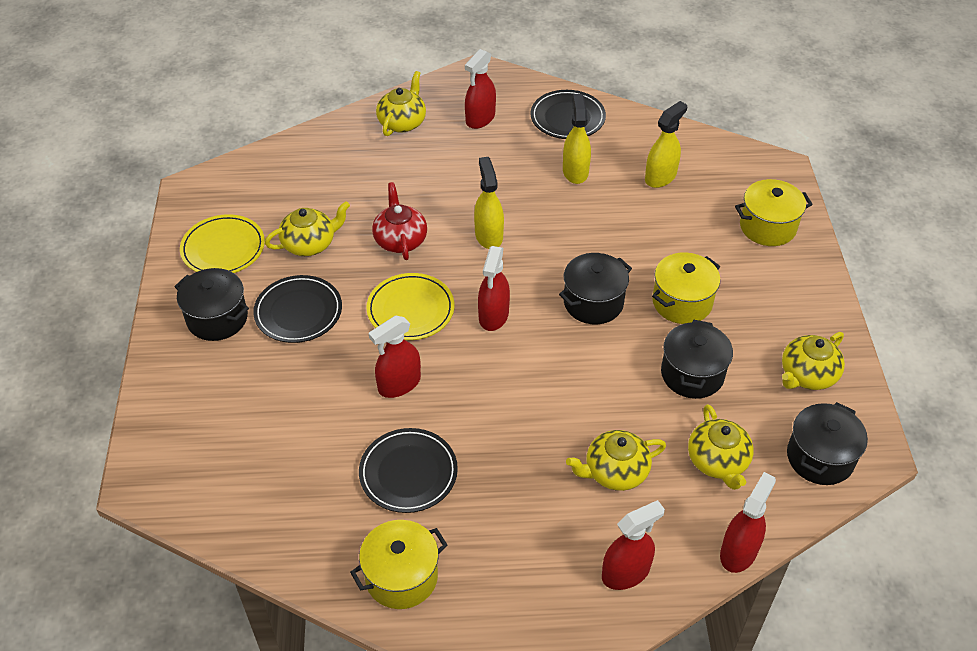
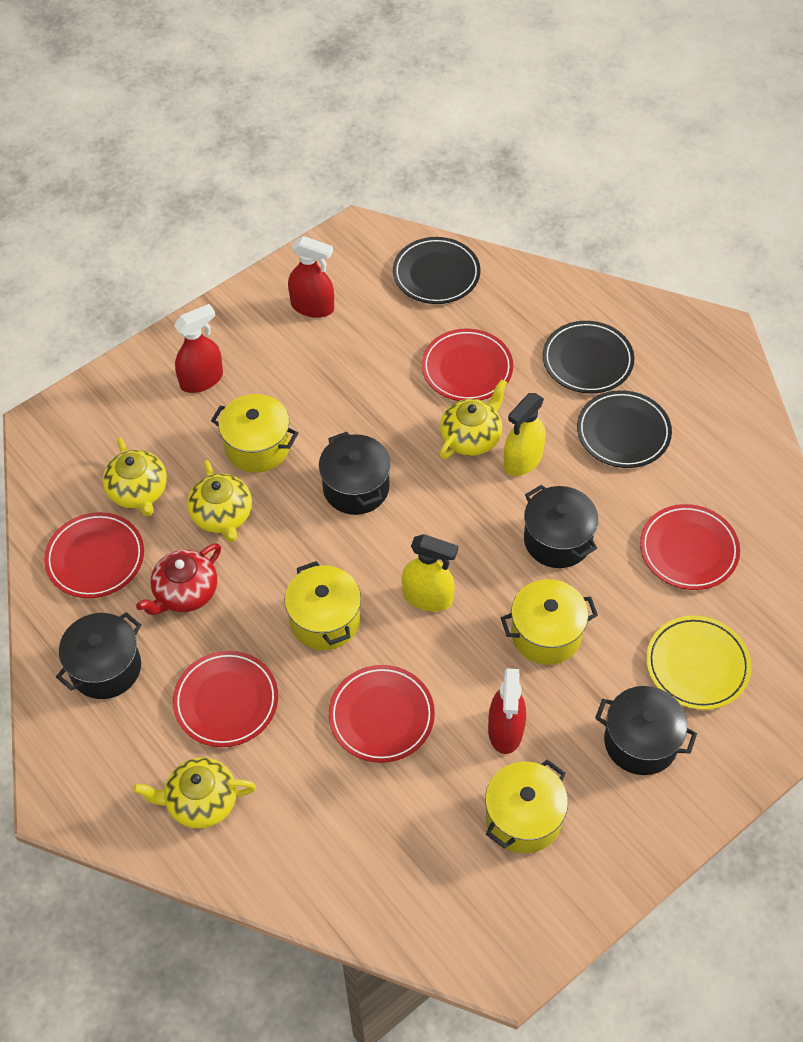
red plate: none = 0 -> [44,512,144,598] [173,651,278,747] [329,665,435,763] [422,329,513,401] [640,504,740,590] = 5
red spray bottle: [369,316,421,398] [465,49,496,129] [478,246,510,331] [602,500,665,590] [720,472,776,573] = 5 -> [174,304,223,393] [288,236,334,318] [488,668,526,754] = 3
yellow plate: [180,214,265,273] [366,273,454,340] = 2 -> [646,616,751,710] = 1
yellow pot: [350,520,448,609] [652,252,720,324] [735,179,813,246] = 3 -> [211,394,298,473] [285,561,361,650] [485,760,568,853] [501,579,598,665] = 4
yellow spray bottle: [474,157,504,249] [563,94,591,184] [645,101,687,188] = 3 -> [402,534,458,612] [504,393,546,476] = 2
yellow teapot: [265,201,350,256] [376,71,426,136] [566,430,666,491] [688,404,754,490] [782,332,845,390] = 5 -> [103,438,167,517] [133,757,256,829] [187,460,252,542] [440,379,507,459] = 4

